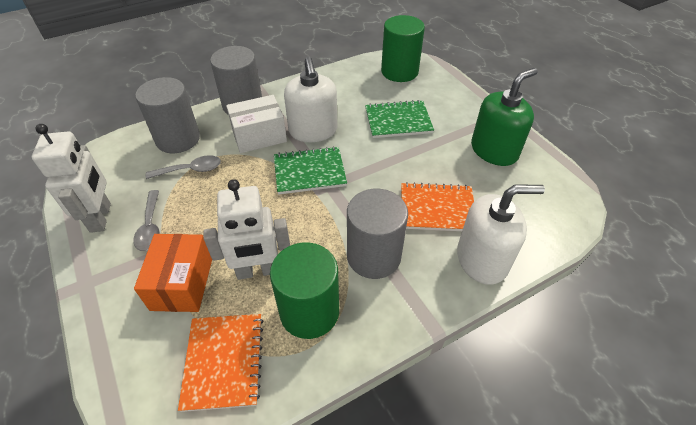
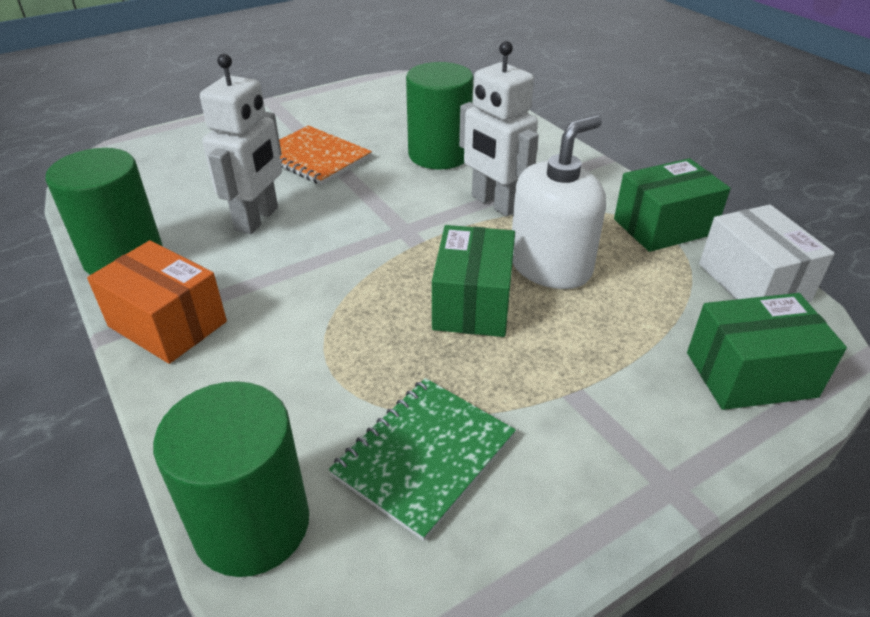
green box: none = 0 -> [432,225,515,337] [614,158,731,252] [687,293,847,410] = 3
green cylinder: [270,243,339,339] [381,15,425,82] = 2 -> [45,148,163,275] [153,381,309,577] [406,62,473,170] = 3
green notebook: [274,146,347,195] [365,100,434,138] = 2 -> [329,378,516,541] = 1
green soap dispenser: [471,68,538,166] = 1 -> none = 0
grey cylinder: [135,77,200,153] [210,46,262,114] [347,189,408,279] = 3 -> none = 0
grey spoon: [133,190,160,251] [146,155,221,179] = 2 -> none = 0
orange notebook: [178,314,263,412] [401,182,474,231] = 2 -> [279,125,372,185] = 1
white soap dispenser: [284,57,337,142] [457,184,545,285] = 2 -> [512,115,606,289] = 1

